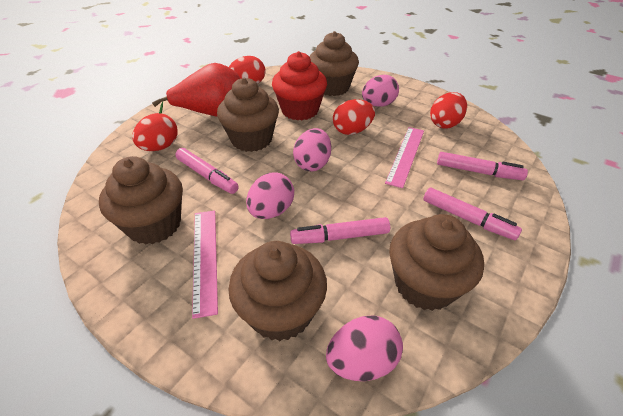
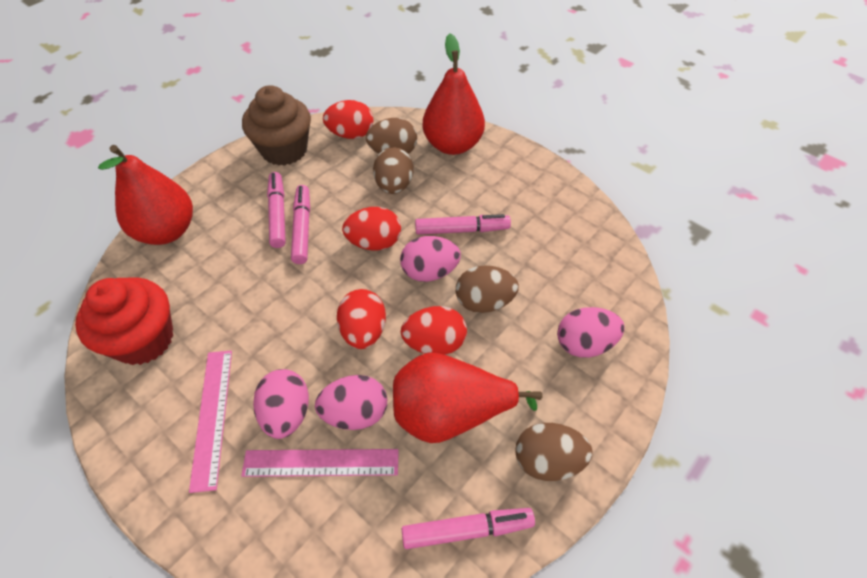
brown cupcake: [99,156,183,245] [217,78,279,152] [228,241,327,341] [309,31,359,96] [389,214,484,311] = 5 -> [242,85,311,166] = 1
brown egg: none = 0 -> [366,118,417,154] [373,147,414,194] [456,265,519,313] [515,423,593,481] = 4
red pear: [152,63,240,117] = 1 -> [98,145,193,245] [393,353,543,443] [423,34,485,155] = 3

